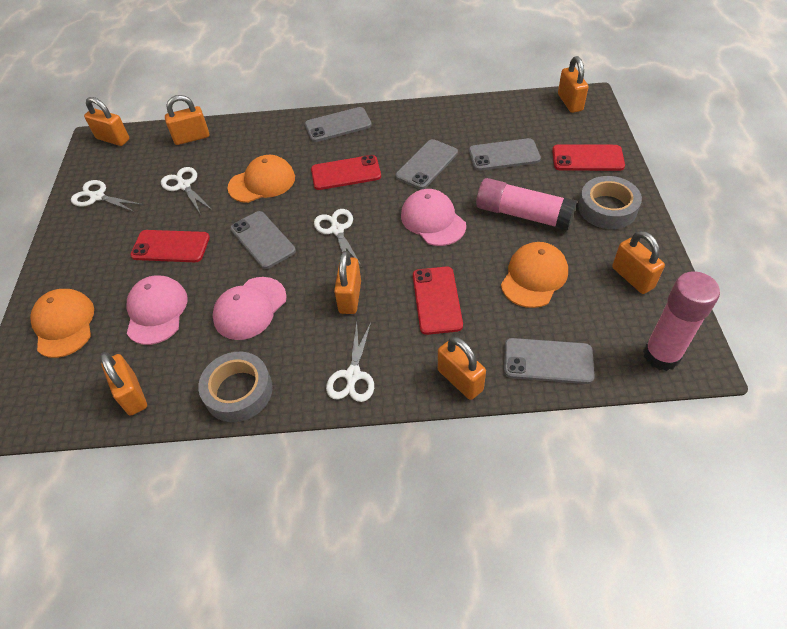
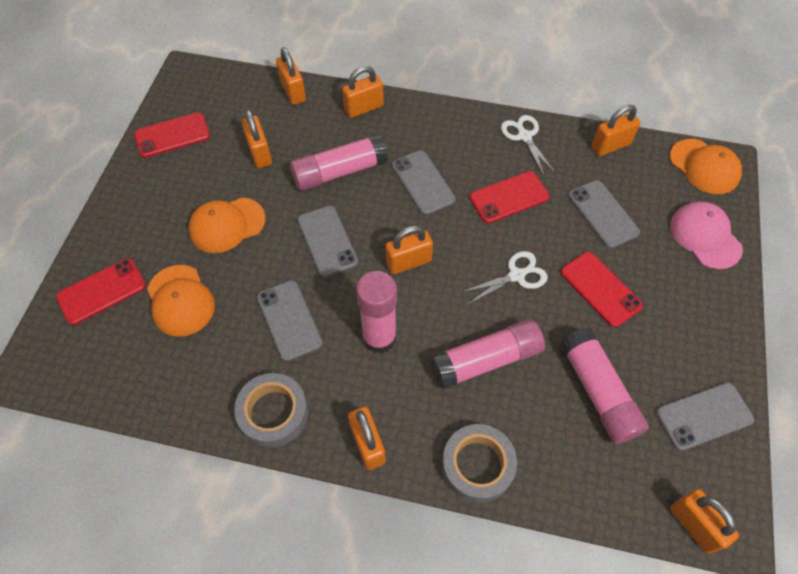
pink cap: [126,276,188,345] [212,277,287,340] [401,189,466,246] = 3 -> [670,202,743,269] = 1
pink glue stick: [476,178,577,231] [643,271,720,371] = 2 -> [290,134,388,191] [356,271,397,354] [430,319,545,389] [560,327,649,444] = 4
white scissors: [71,180,143,212] [161,167,212,215] [314,209,361,265] [326,323,374,402] = 4 -> [462,251,548,305] [501,115,556,175] = 2

